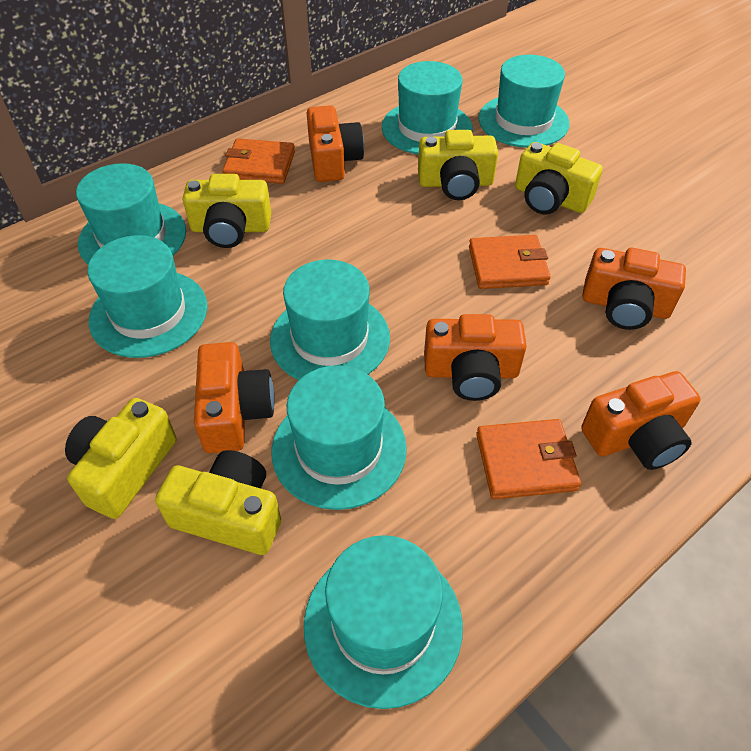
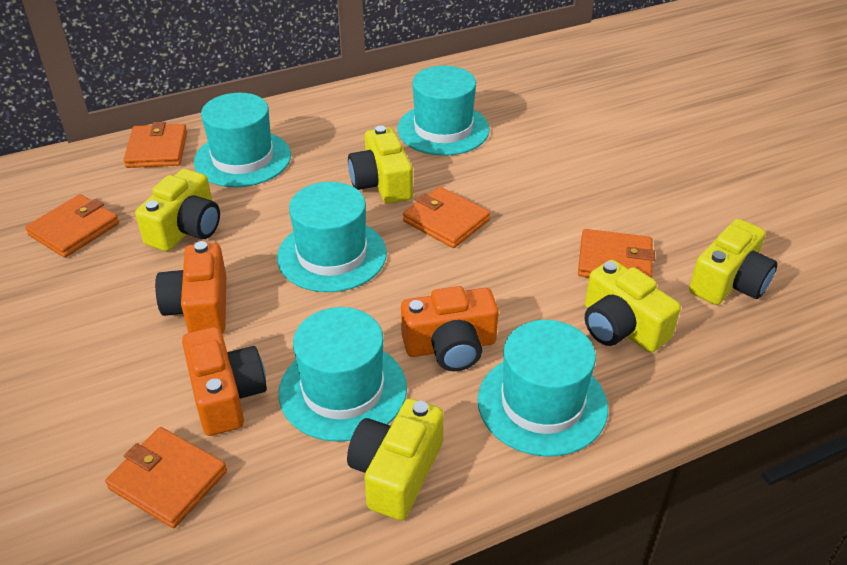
orange camera: [194,342,275,453] [307,105,364,182] [424,314,527,401] [581,371,701,470] [582,248,686,330] = 5 -> [155,241,226,333] [182,327,267,436] [401,286,499,371] = 3
orange wallet: [222,138,295,184] [469,235,551,289] [476,419,581,499] = 3 -> [25,194,119,258] [105,427,227,528] [124,122,187,168] [403,186,490,248] [578,229,655,278] = 5
turquoise hat: [76,163,186,264] [87,235,208,358] [270,260,390,380] [272,365,407,510] [304,535,463,709] [382,61,473,154] [479,55,570,148] = 7 -> [194,93,291,187] [277,182,387,292] [279,307,407,442] [397,66,490,156] [477,320,608,457] = 5

